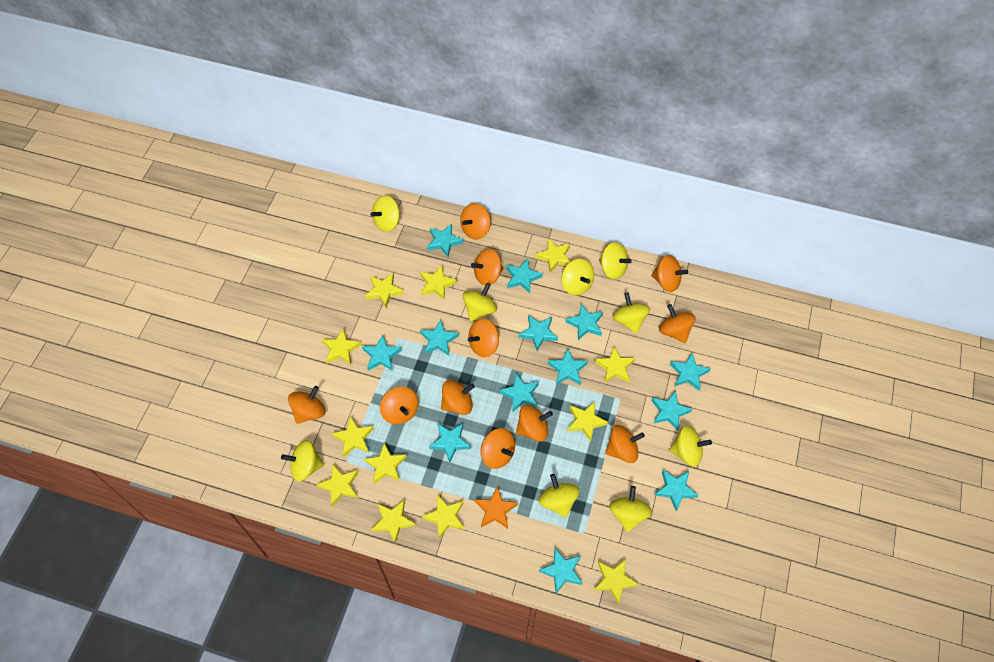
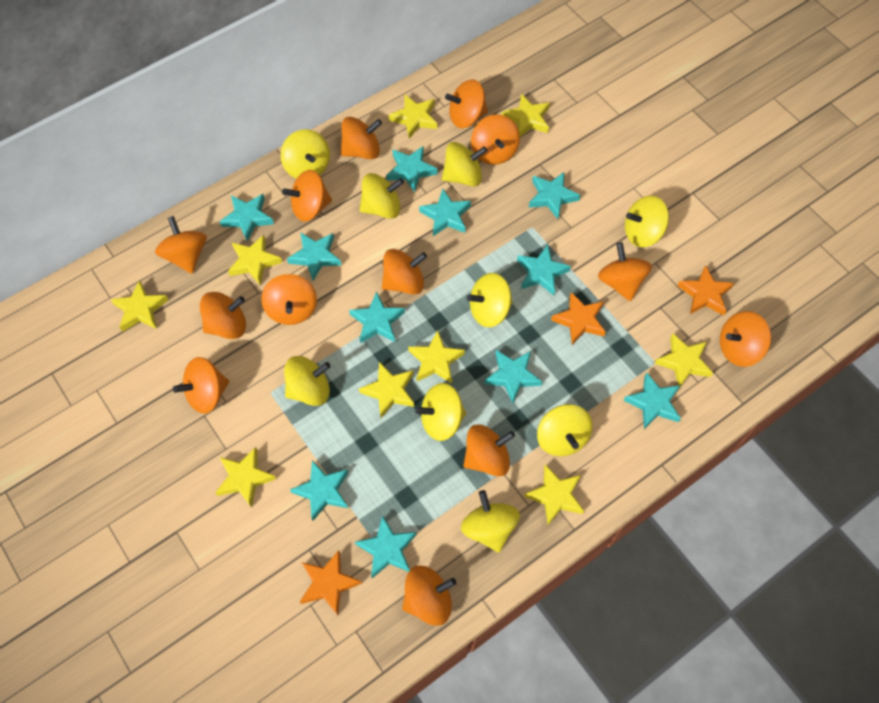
orange spinning top: [288,386,326,424] [380,386,419,425] [441,380,475,415] [460,203,491,240] [468,318,499,357] [471,249,503,286] [481,428,515,469] [516,404,553,442] [605,425,645,463] [651,255,688,292] [659,304,696,343] = 11 -> [155,216,207,274] [173,357,229,414] [200,292,246,339] [261,274,317,325] [282,170,332,222] [340,117,382,159] [382,249,427,295] [402,565,456,626] [445,80,488,128] [463,424,515,477] [471,114,520,165] [598,242,652,301] [720,311,771,367] = 13
orange star: [475,486,518,529] = 1 -> [300,550,362,615] [551,292,606,345] [677,265,734,316] = 3
turquoise star: [362,335,402,371] [420,320,459,356] [427,224,464,257] [429,424,471,462] [499,373,539,413] [506,258,543,293] [519,315,558,351] [539,548,583,593] [548,348,588,385] [565,304,603,340] [651,391,692,431] [654,470,699,512] [670,353,711,391] = 13 -> [219,194,274,241] [287,232,342,281] [290,460,348,521] [349,291,405,343] [355,515,416,578] [386,146,437,192] [419,189,471,236] [484,350,542,403] [517,245,571,295] [529,172,581,219] [623,372,681,429] = 11
yellow star: [316,464,358,507] [322,329,362,365] [332,417,374,457] [364,443,407,484] [365,273,404,308] [371,500,416,543] [420,265,457,300] [422,495,464,538] [535,239,571,273] [567,402,608,442] [594,559,639,605] [595,346,635,383] = 12 -> [111,280,169,332] [215,447,276,508] [228,235,282,285] [359,362,414,418] [389,94,437,139] [408,331,465,384] [502,94,550,137] [524,464,584,525] [654,333,713,388] = 9

